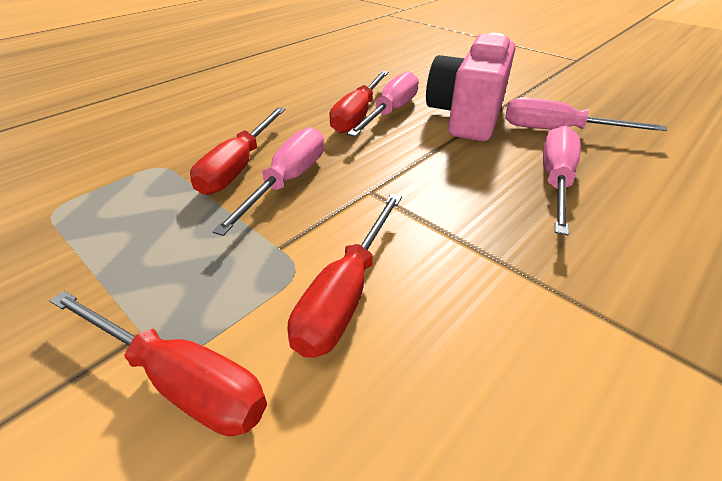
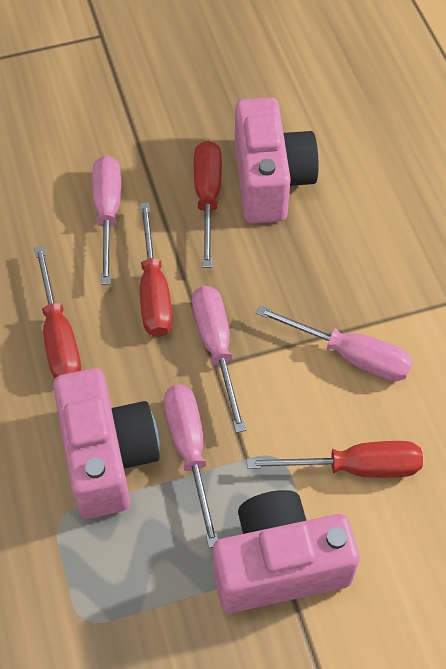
pink camera: [426,33,515,141] = 1 -> [53,368,160,519] [213,490,360,613] [235,97,319,224] = 3

